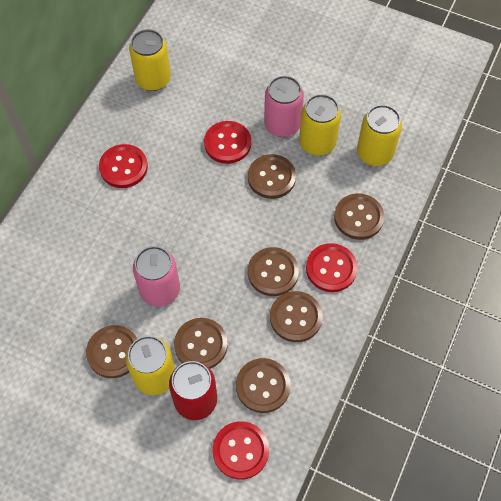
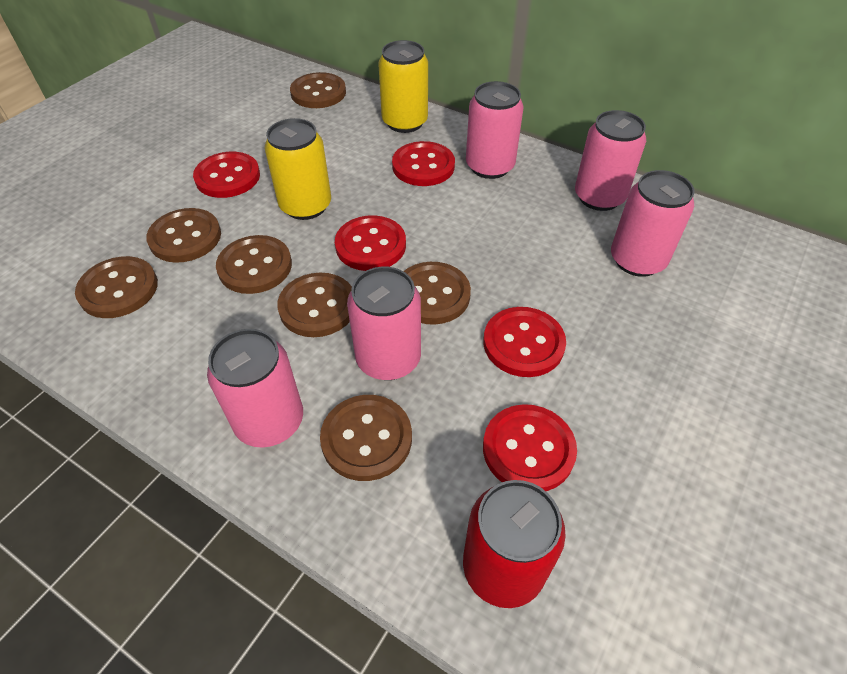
pink can: [133,246,180,307] [264,76,304,137] = 2 -> [207,329,303,448] [347,267,421,380] [466,81,524,179] [575,110,646,211] [611,170,695,277] = 5
red button: [99,144,148,188] [204,121,251,164] [213,421,269,480] [306,243,358,292] = 4 -> [193,152,260,198] [335,215,406,271] [392,141,455,186] [483,307,566,377] [483,404,577,491] = 5
yellow can: [126,336,175,395] [129,29,171,91] [299,94,341,155] [357,105,402,166] = 4 -> [264,118,331,220] [378,40,428,133] = 2

